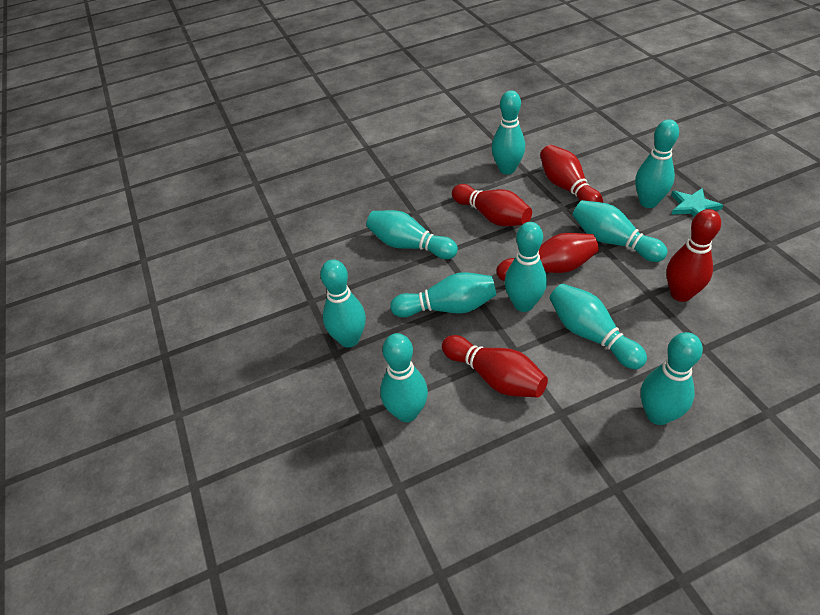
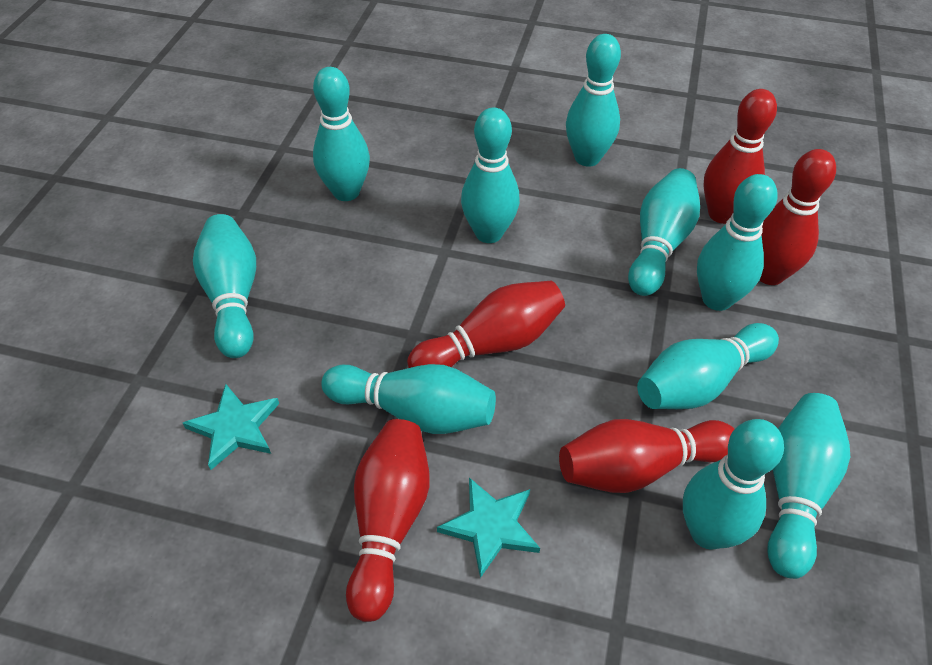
turquoise star: [671,188,723,217] = 1 -> [183,384,279,470] [437,477,540,578] = 2

